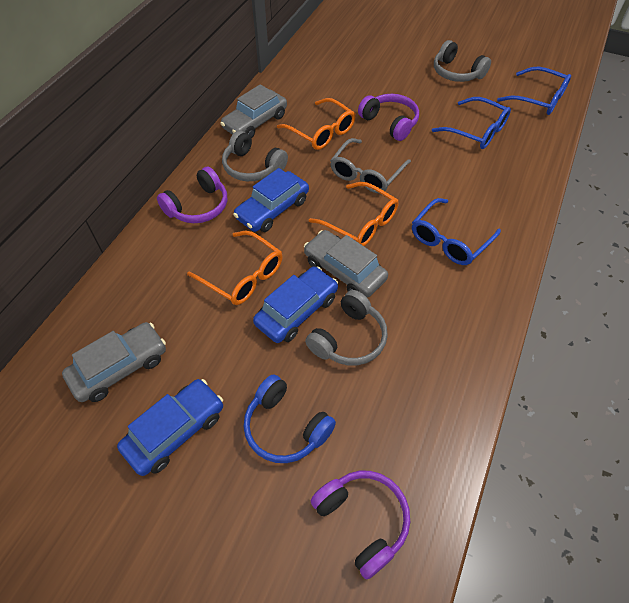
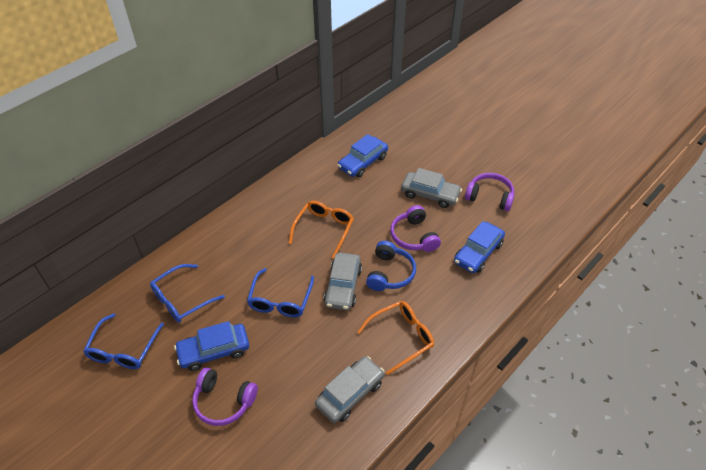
grey glasses: [330,138,411,193] = 1 -> none = 0
grey headphones: [222,130,288,181] [305,290,388,366] [434,40,491,82] = 3 -> none = 0
orange glasses: [187,231,283,305] [277,98,355,150] [309,182,399,246] = 3 -> [289,201,354,258] [357,301,434,375] = 2

